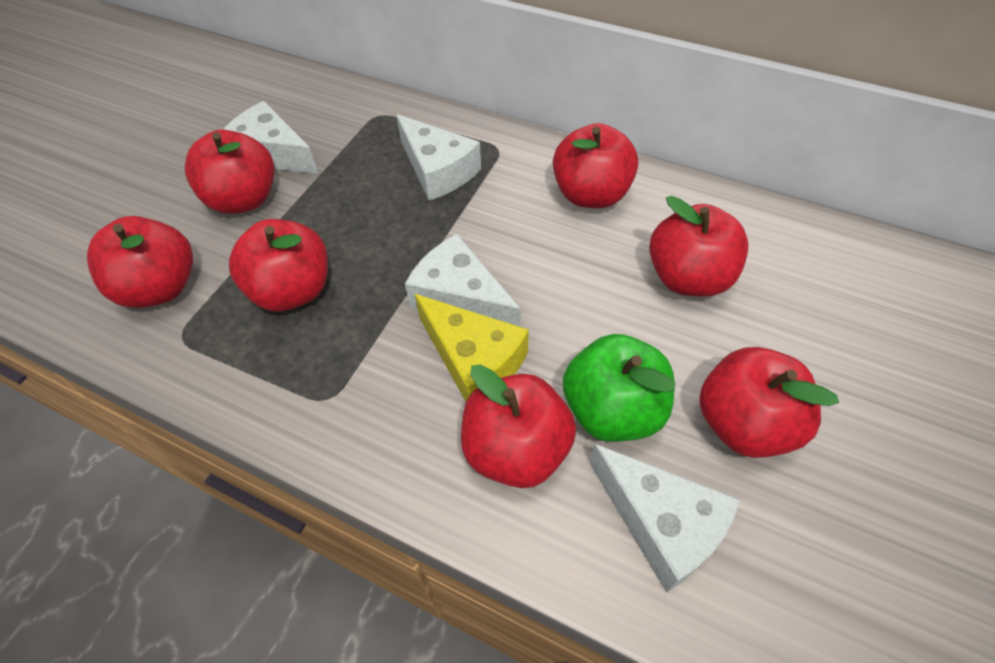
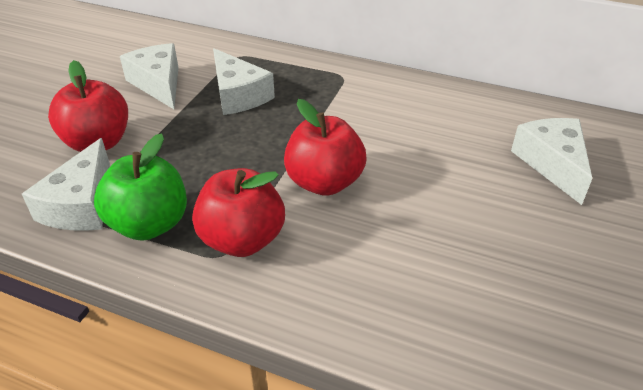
red apple: [87,216,193,308] [185,129,275,214] [229,219,328,312] [461,364,576,488] [553,123,638,208] [649,196,748,297] [699,347,839,458] = 7 -> [48,60,128,152] [192,168,285,257] [284,99,367,196] = 3
yellow cheese: [415,294,529,401] = 1 -> none = 0

